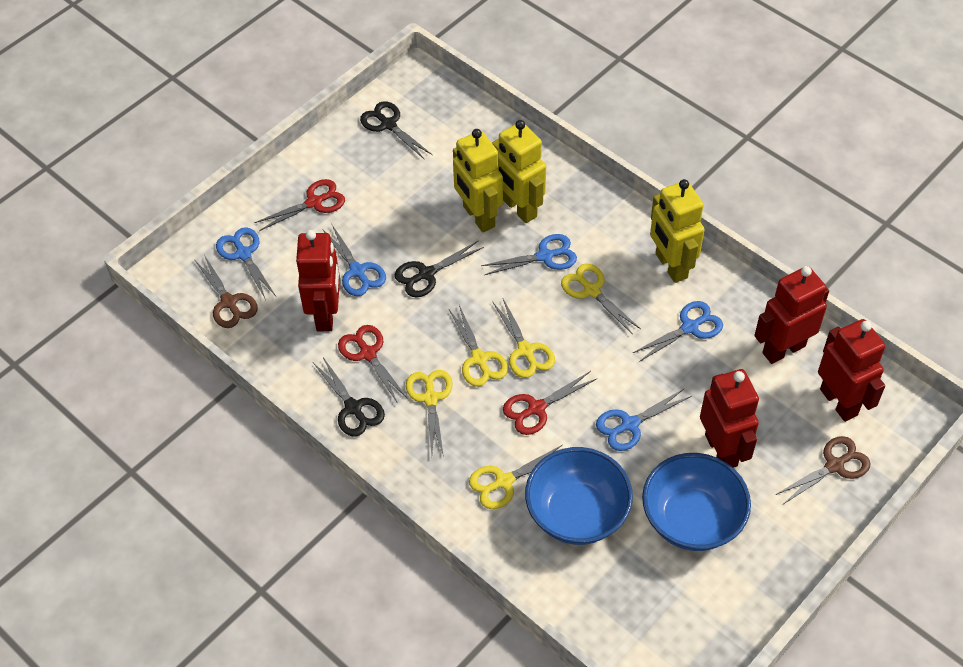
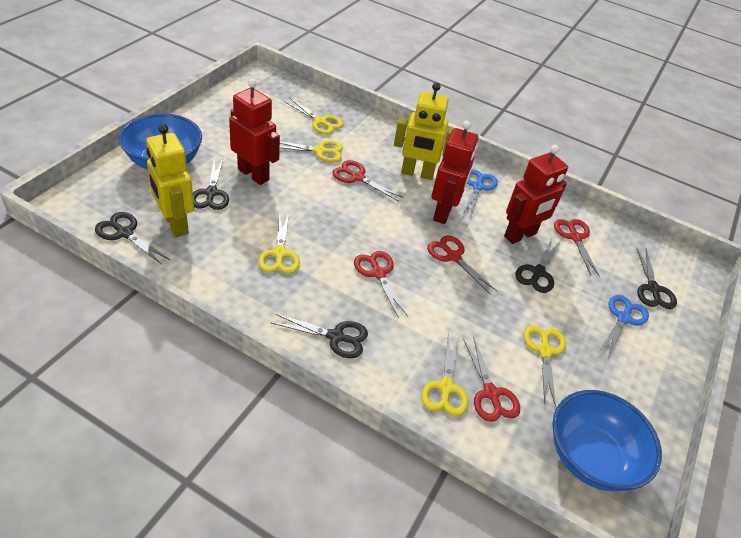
black scissors: [314,357,385,437] [360,101,432,160] [395,241,484,297] = 3 -> [95,212,170,264] [193,159,229,210] [272,314,368,358] [515,239,561,293] [637,248,677,309] = 5
blue scissors: [216,227,276,300] [322,225,386,296] [481,234,577,275] [596,388,692,451] [633,301,723,362] = 5 -> [462,169,498,216] [599,295,649,358] = 2
brown scissors: [195,255,258,328] [775,436,870,504] = 2 -> none = 0
red robot: [296,230,340,331] [700,369,759,468] [754,266,829,364] [818,319,885,422] = 4 -> [229,79,280,185] [431,120,478,224] [504,145,568,244] = 3
red scissors: [254,179,345,231] [338,325,408,403] [503,371,596,435] = 3 -> [332,160,404,201] [354,251,408,318] [427,235,497,295] [463,337,520,422] [554,219,600,277] = 5
yellow robot: [453,129,503,232] [492,120,546,223] [650,179,704,283] = 3 -> [146,124,194,237] [394,82,453,180] = 2

